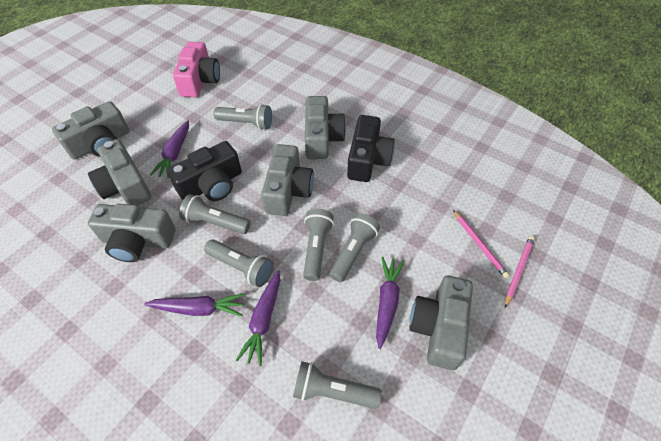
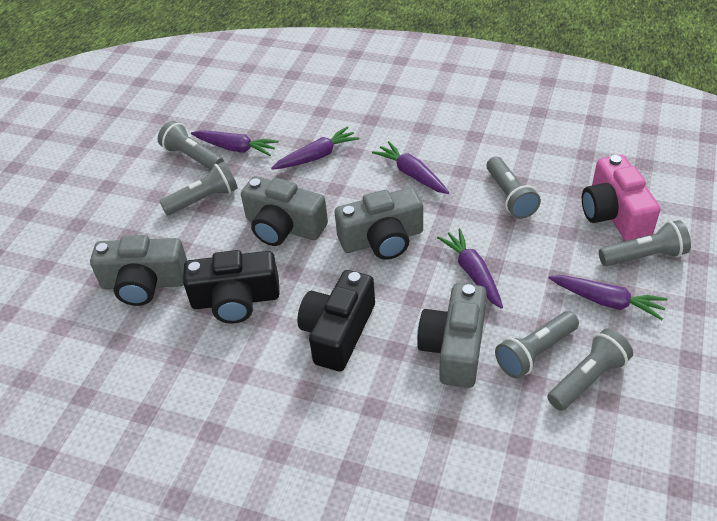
grey camera: [52,101,129,160] [88,139,152,206] [88,204,176,262] [261,144,314,216] [305,96,346,159] [409,276,473,370] = 6 -> [90,235,187,306] [241,176,328,246] [335,188,423,260] [417,283,487,388] = 4
pink pencil: [453,210,510,279] [505,236,535,308] = 2 -> none = 0
purple carrot: [144,293,245,316] [150,120,189,178] [236,270,280,366] [376,257,405,349] = 4 -> [191,130,279,156] [271,126,360,170] [372,141,449,194] [437,228,503,309] [549,275,668,320] = 5

